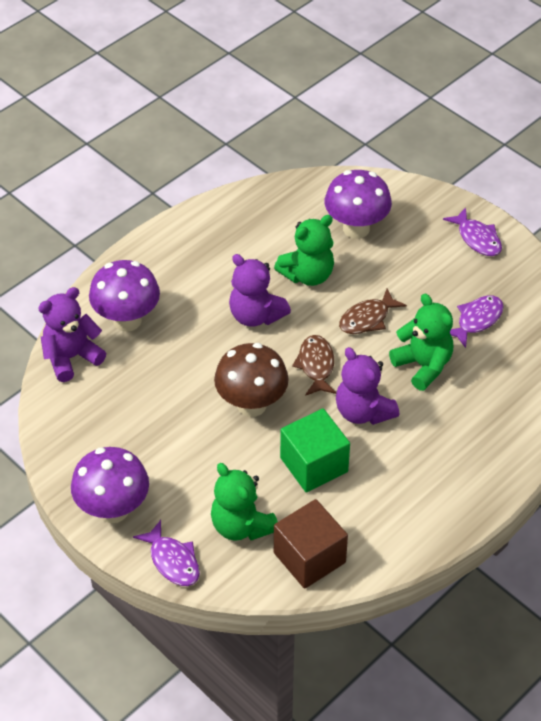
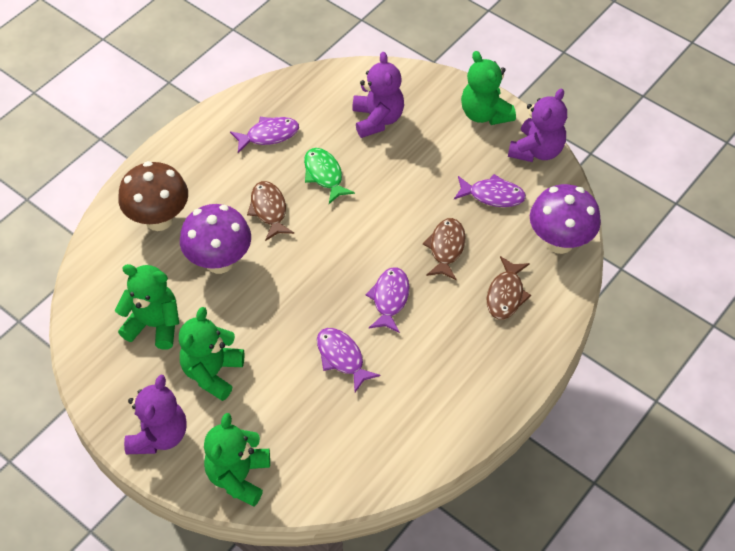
brown cube: [274,499,348,589] = 1 -> none = 0
brown fish: [292,335,336,396] [339,289,407,334] = 2 -> [247,181,294,241] [423,218,466,281] [486,256,531,320] = 3
green cube: [280,409,350,493] = 1 -> none = 0
green fish: none = 0 -> [304,148,355,204] = 1
green teddy bear: [211,463,278,541] [274,215,334,286] [389,294,453,391] = 3 -> [115,264,179,350] [179,307,244,401] [204,413,270,506] [461,51,516,125] = 4
purple fish: [133,520,200,586] [443,207,502,256] [450,295,504,348] = 3 -> [230,117,299,153] [317,328,381,392] [365,267,410,333] [454,174,526,207] = 4
purple mushroom: [71,447,149,523] [89,260,160,332] [325,170,392,239] = 3 -> [180,204,251,274] [530,184,601,254] = 2

